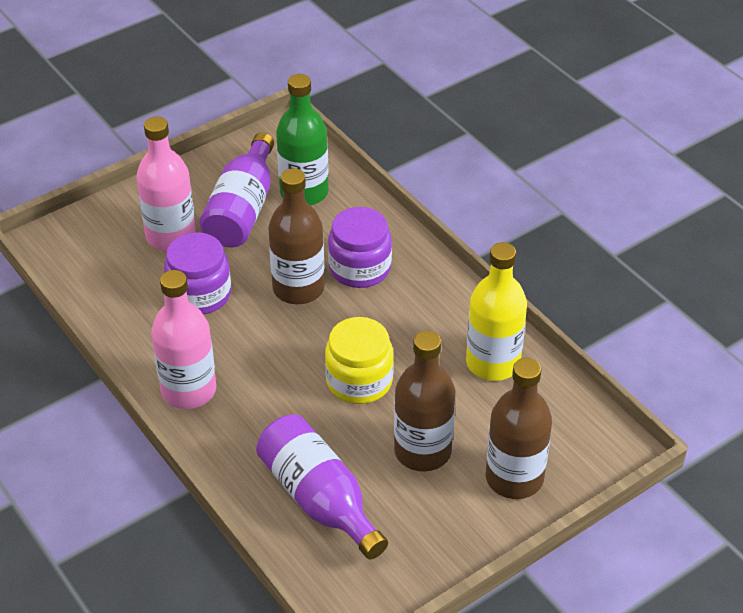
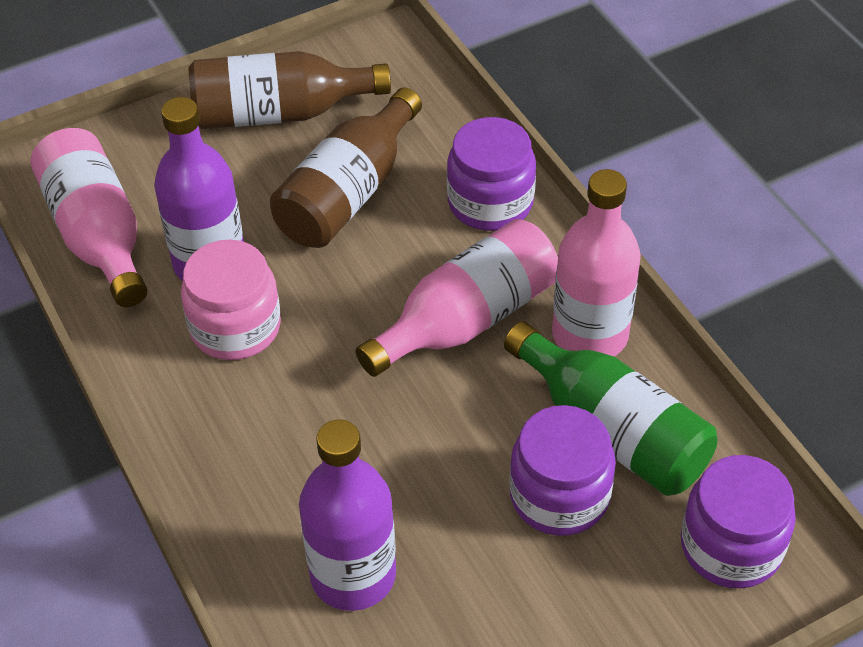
brown bottle: [268,168,325,304] [394,331,455,472] [486,358,552,499] = 3 -> [189,51,391,129] [270,87,422,248] = 2
pink bottle: [136,117,196,251] [151,270,216,409] = 2 -> [31,128,147,307] [355,219,558,377] [552,169,641,356] = 3
pink jar: none = 0 -> [181,240,281,360] = 1
purple jar: [164,233,231,314] [328,207,392,288] = 2 -> [447,117,536,231] [509,405,616,536] [681,455,796,588] = 3
yellow bottle: [466,242,527,381] = 1 -> none = 0
yellow jar: [325,317,394,404] = 1 -> none = 0

